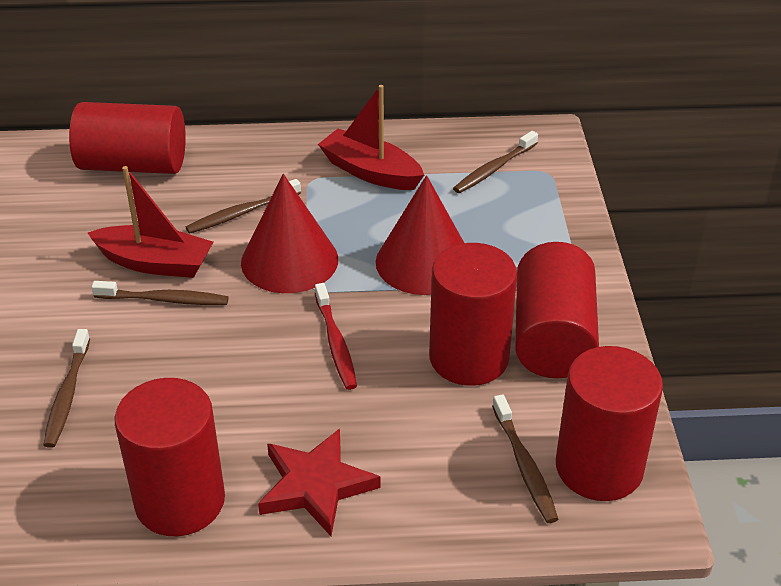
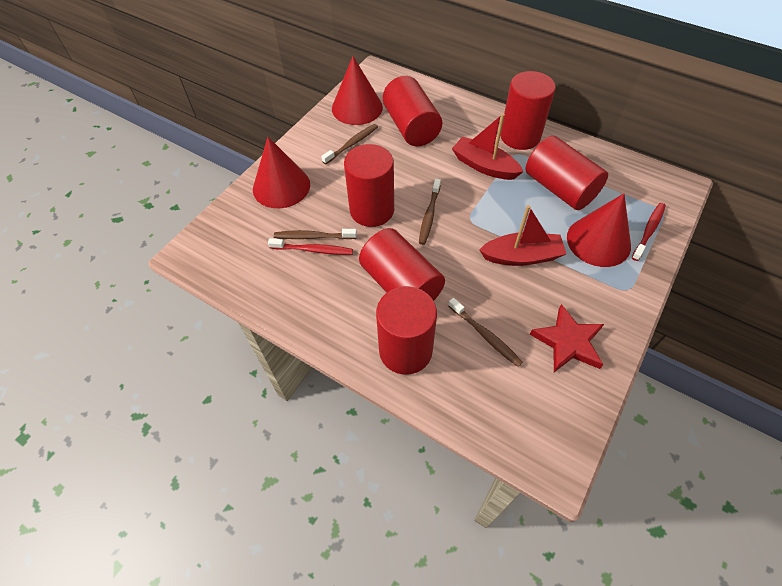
brown toothbrush: [43,329,90,448] [91,281,229,305] [186,179,301,234] [453,131,538,193] [492,394,558,523] = 5 -> [274,229,357,239] [321,124,378,164] [419,179,441,245] [448,298,523,367] = 4
red cone: [241,174,338,293] [376,175,464,295] = 2 -> [253,137,310,208] [332,56,383,125] [567,193,631,267] = 3
red cylinder: [69,102,186,174] [115,378,225,536] [429,243,517,386] [515,242,599,378] [556,346,663,501] = 5 -> [344,144,394,227] [359,228,445,301] [376,286,437,375] [383,76,442,146] [500,71,556,150] [525,136,608,210] = 6
red toothbrush: [315,283,357,390] = 1 -> [268,238,353,255] [632,203,666,261] = 2

